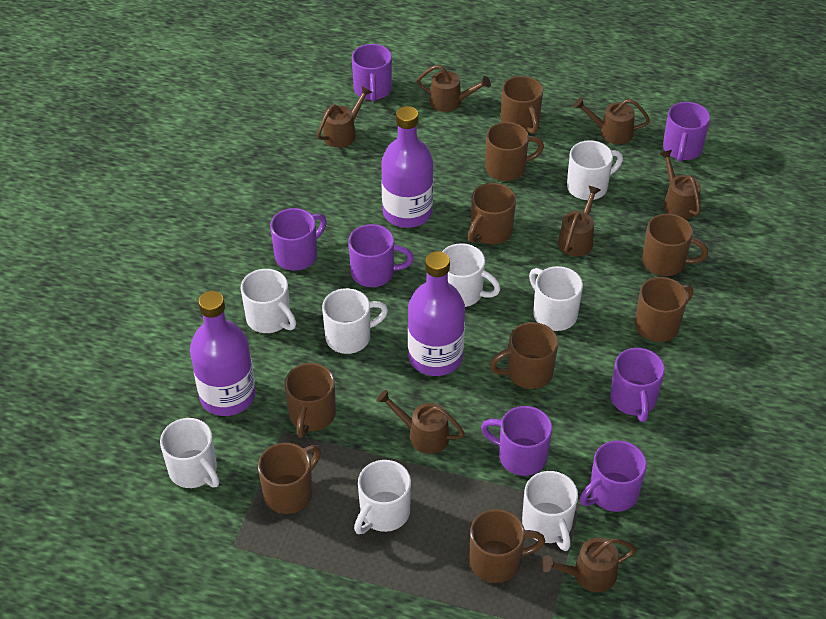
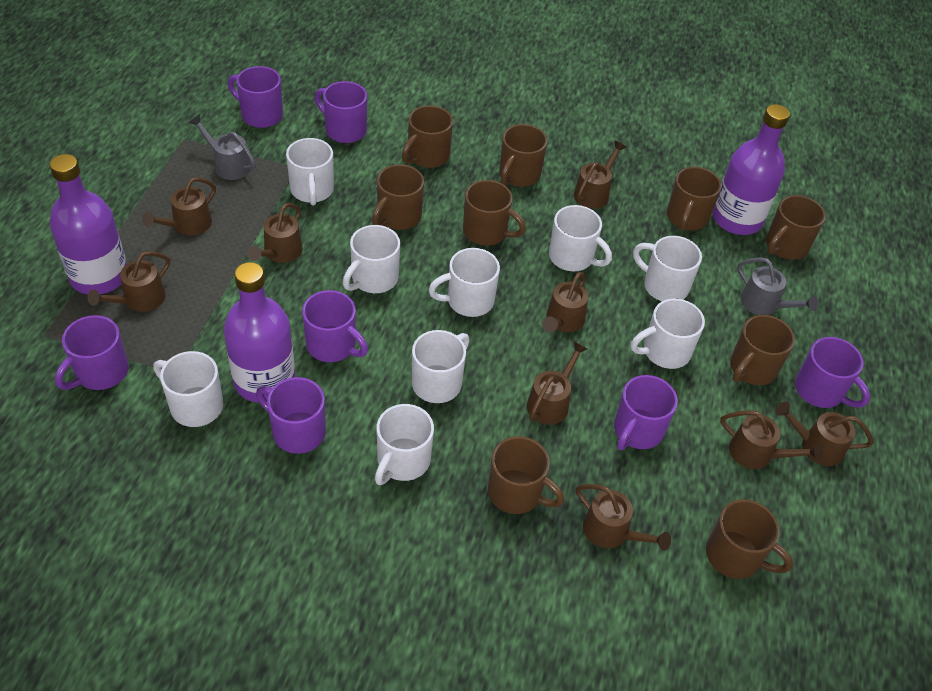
brown watering can: [317,86,372,148] [377,390,465,454] [417,65,491,112] [540,538,636,592] [558,186,601,256] [573,97,650,144] [659,150,701,219] = 7 -> [88,251,170,312] [142,177,216,236] [247,203,303,263] [527,342,588,425] [542,272,588,332] [574,141,626,209] [576,484,671,550] [720,410,822,469] [775,402,873,466] = 9
grey watering can: none = 0 -> [189,114,256,180] [737,257,818,315] = 2
white mug: [160,418,219,488] [241,269,296,333] [322,288,388,354] [354,460,411,534] [442,243,501,307] [522,471,578,551] [529,266,583,331] [567,140,623,200] = 8 -> [153,351,223,427] [286,138,334,206] [343,225,400,293] [375,404,434,485] [412,330,470,403] [428,248,500,317] [549,205,612,271] [631,298,705,369] [633,236,702,301] = 9

